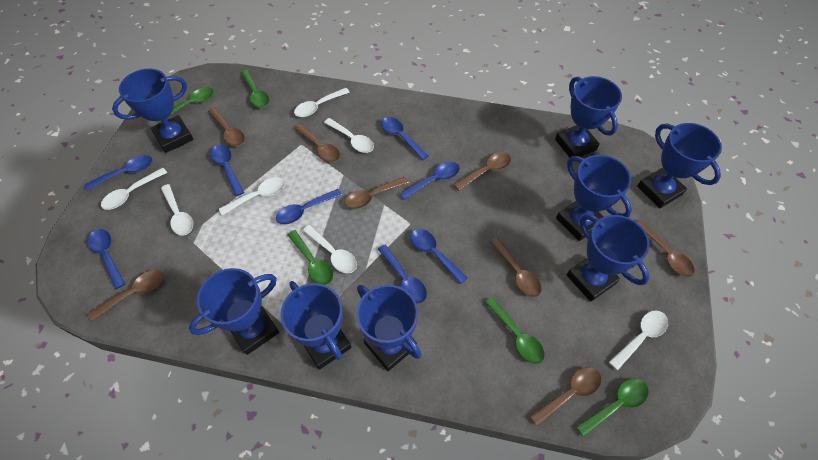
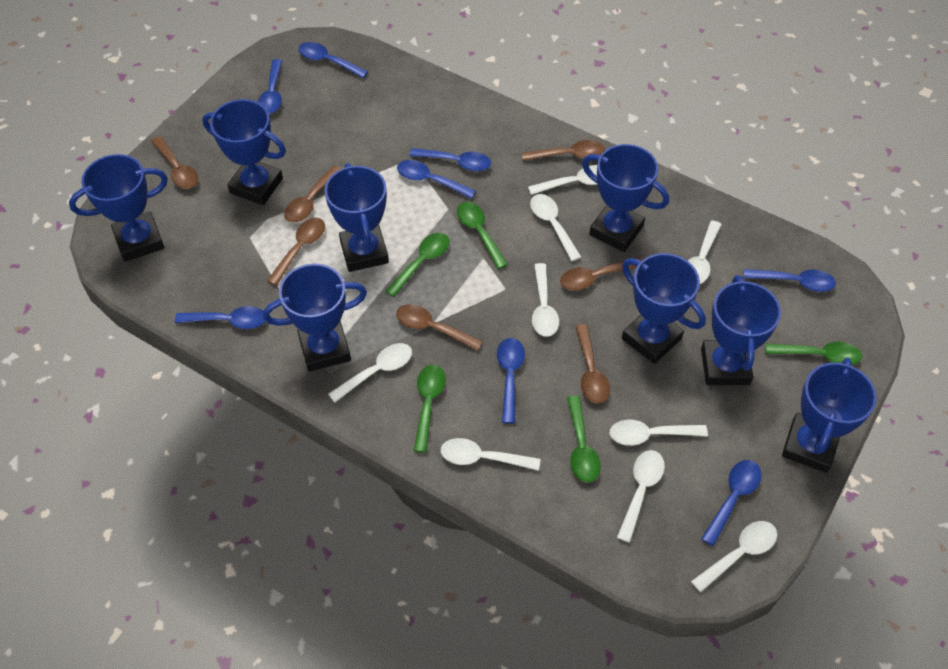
brown spoon: [88,270,164,321] [208,107,245,146] [294,124,340,162] [345,177,409,209] [454,152,511,191] [489,237,542,297] [530,367,602,426] [637,220,695,277] = 8 -> [151,136,198,189] [267,218,325,286] [284,165,341,223] [396,304,483,351] [522,140,605,161] [560,257,642,290] [575,324,610,404] = 7
white spoon: [101,168,167,210] [161,184,193,236] [219,177,285,215] [294,88,350,117] [302,225,357,273] [324,118,374,153] [609,311,668,370] = 7 -> [328,343,412,403] [441,438,540,471] [528,165,597,195] [530,194,581,261] [532,263,559,337] [610,419,708,446] [617,450,665,543] [688,220,722,284] [691,521,777,593] = 9

